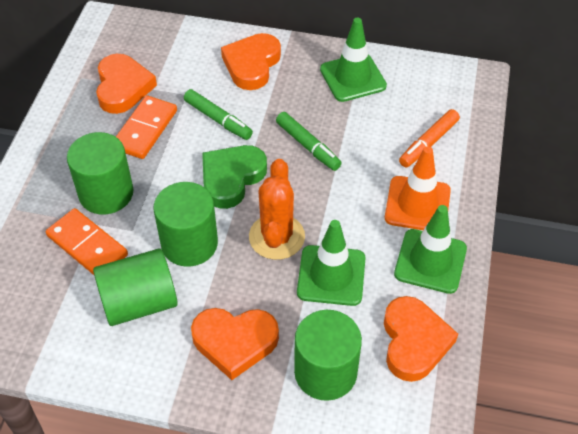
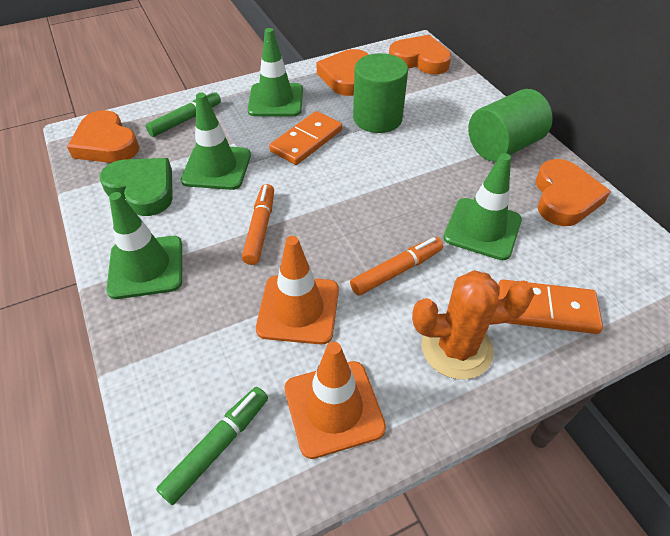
green cylinder: [67,132,134,214] [93,248,178,326] [153,182,218,267] [294,310,362,401] = 4 -> [353,53,408,133] [468,89,553,161] = 2
green traffic cone: [297,220,365,306] [320,18,387,102] [394,205,467,294] = 3 -> [106,192,182,299] [181,93,251,190] [247,28,303,116] [443,153,522,260] = 4
orange marker: [399,109,460,167] = 1 -> [242,184,274,265] [350,237,443,296] = 2
orange traffic cone: [385,146,451,230] = 1 -> [256,236,339,345] [285,342,386,459] = 2

